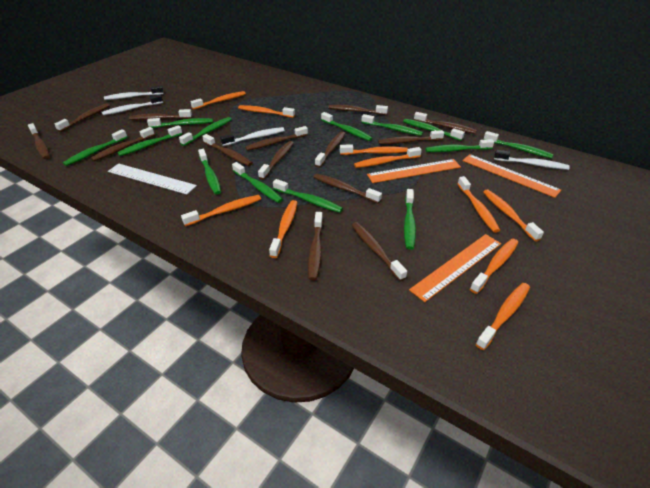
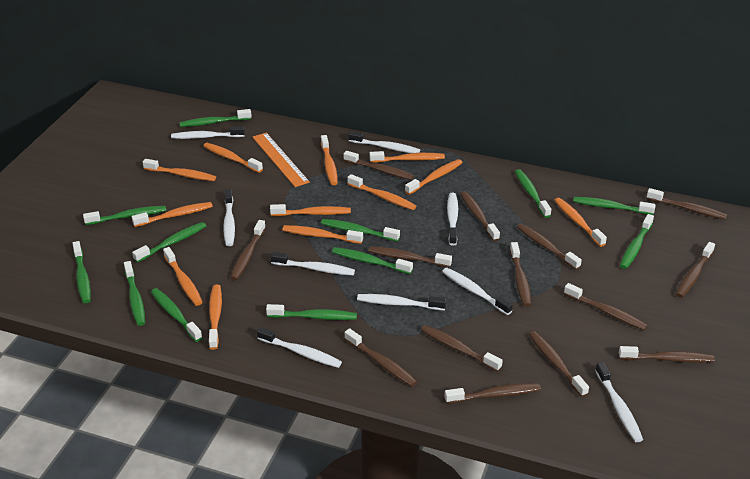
green toothbrush: [63,129,127,166] [117,125,182,156] [147,118,213,128] [179,117,232,146] [198,149,221,195] [232,162,283,203] [273,179,343,213] [321,112,373,141] [361,114,423,136] [403,119,465,141] [404,189,416,250] [425,139,494,152] [484,131,554,159] = 13 -> [72,241,91,303] [83,206,166,225] [124,261,145,326] [132,222,206,263] [151,288,203,342] [179,109,252,127] [266,304,357,320] [321,219,400,242] [332,247,413,274] [515,169,551,218] [573,197,655,215] [620,214,654,269] = 12
orange ruler: [367,159,461,183] [409,234,501,302] [462,154,561,198] = 3 -> [252,133,310,187] = 1
orange toothbrush: [181,195,261,226] [190,91,246,110] [238,105,295,118] [269,200,298,258] [340,144,408,155] [354,147,422,168] [457,176,500,233] [470,239,518,294] [476,283,530,350] [483,189,544,242] = 10 -> [132,202,213,227] [143,159,216,181] [163,247,203,306] [203,143,263,173] [209,285,222,350] [270,204,351,216] [282,225,363,244] [321,135,338,185] [347,174,416,210] [369,151,445,163] [405,159,463,195] [554,198,607,247] = 12
white ruler: [108,163,197,195] = 1 -> none = 0
white toothbrush: [102,95,163,115] [104,86,163,100] [220,127,285,146] [494,150,570,170] = 4 -> [171,126,245,139] [223,189,235,246] [257,327,342,368] [270,252,355,275] [348,131,420,153] [357,294,446,311] [442,268,513,315] [447,193,458,246] [595,362,643,442] = 9

